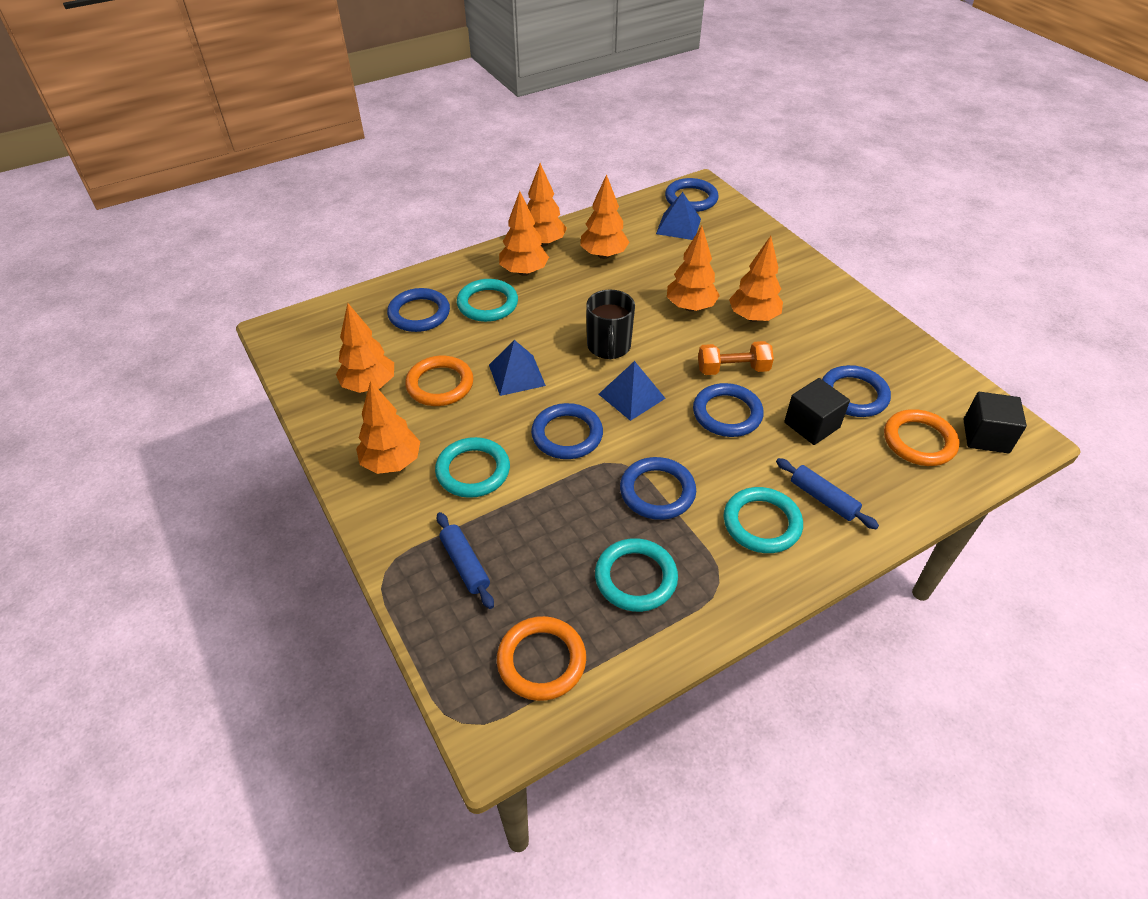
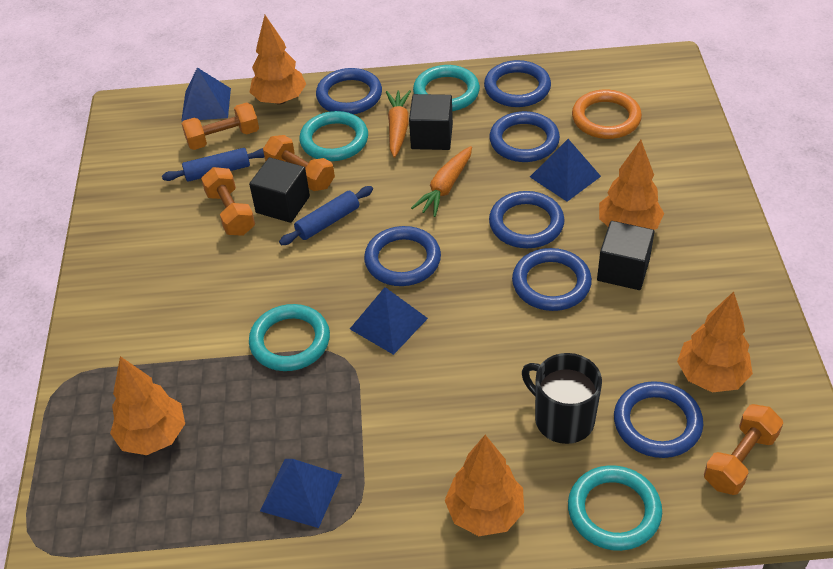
black cube: [784,378,850,445] [963,392,1027,454] = 2 -> [249,157,310,223] [409,94,453,150] [597,221,655,290] = 3
blue pyramid: [489,340,546,396] [598,361,666,421] [656,192,701,240] = 3 -> [181,68,231,121] [260,459,342,528] [350,287,428,355] [530,139,601,202] = 4
blue ring: [387,288,450,332] [531,403,603,459] [620,457,696,520] [665,178,719,212] [693,383,764,437] [822,365,891,417] = 6 -> [316,68,382,114] [364,226,441,286] [484,60,551,107] [489,111,560,162] [489,191,565,248] [512,248,592,311] [614,381,703,458] = 7
orange carrot: none = 0 -> [386,90,411,158] [411,146,472,217] = 2
orange dumbbell: [698,341,774,375] = 1 -> [182,102,259,150] [201,167,255,236] [263,135,335,191] [704,404,783,495] = 4
orange ring: [405,356,474,406] [497,616,586,701] [884,409,960,466] = 3 -> [572,89,642,139] = 1
orange tree: [336,303,394,393] [356,381,420,474] [499,191,549,276] [527,163,567,247] [580,174,629,259] [667,226,720,312] [729,236,783,322] = 7 -> [110,356,185,455] [250,15,306,105] [445,435,524,536] [599,140,664,230] [677,292,753,392] = 5

